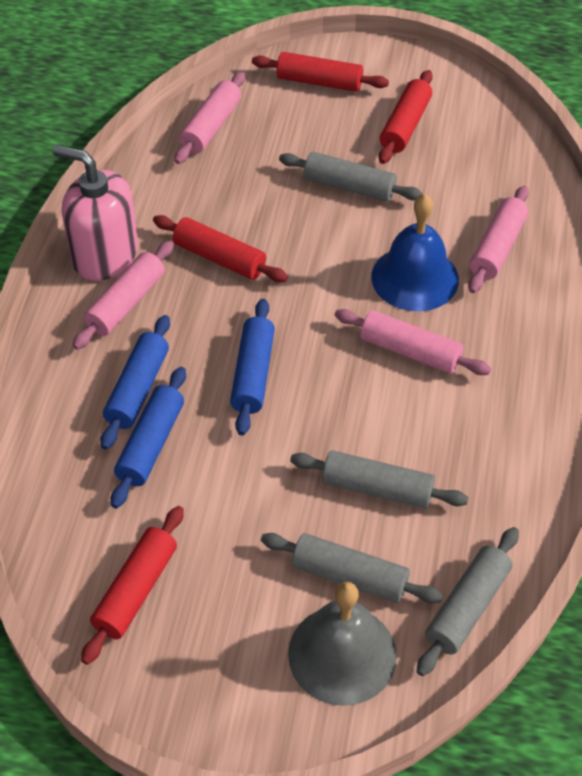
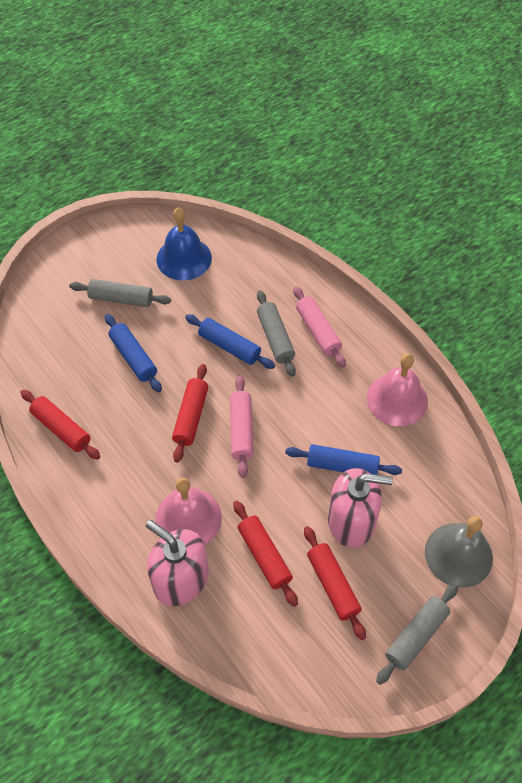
grey rolling pin: [261,533,443,604] [279,152,423,202] [290,450,468,509] [417,527,519,676] = 4 -> [69,279,171,307] [257,290,296,377] [376,584,458,685] = 3
pink bell: none = 0 -> [156,478,222,544] [367,354,428,426] = 2
pink rolling pin: [72,241,174,350] [174,72,245,164] [335,309,491,375] [468,186,529,293] = 4 -> [230,376,254,478] [293,286,346,368] = 2
pink soap dispenser: [53,145,138,281] = 1 -> [146,520,209,606] [328,468,393,548] = 2

